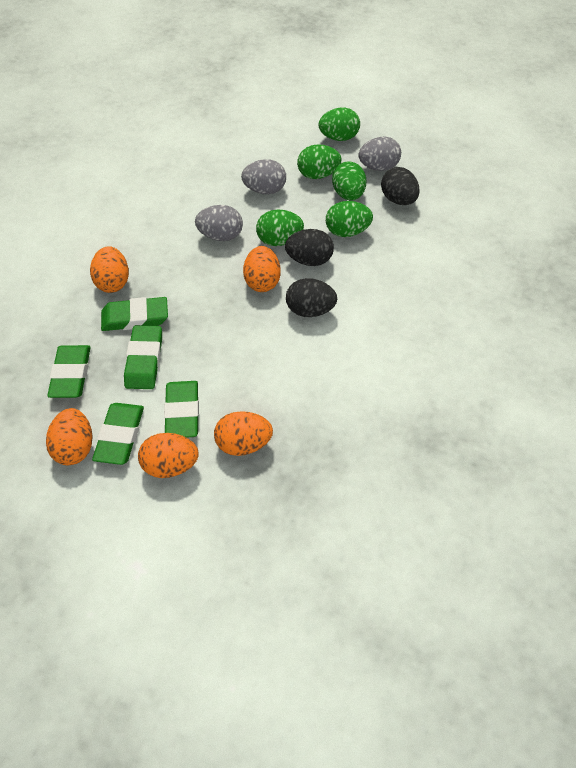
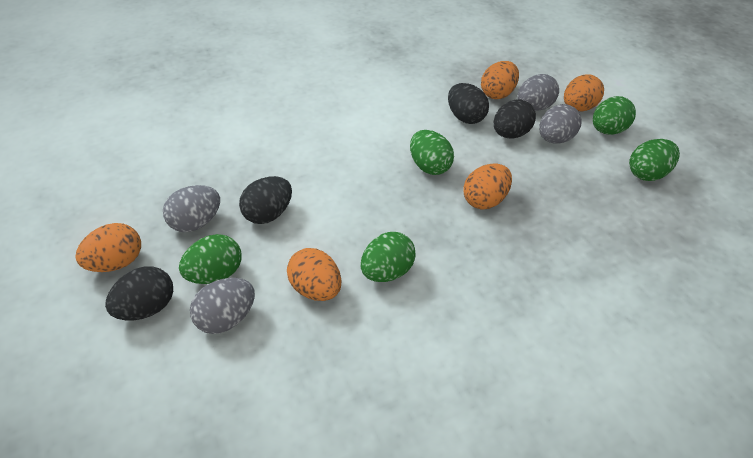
black egg: [285,229,334,266] [286,278,337,317] [381,167,420,205] = 3 -> [105,267,173,320] [239,176,292,224] [448,83,489,124] [493,99,536,138] = 4
green eraser: [47,345,91,398] [92,403,144,465] [101,297,168,331] [124,325,162,389] [164,381,199,438] = 5 -> none = 0
grey egg: [195,205,243,241] [241,159,286,194] [358,137,401,171] = 3 -> [163,185,220,232] [190,278,255,334] [518,74,559,111] [539,104,581,144] = 4

